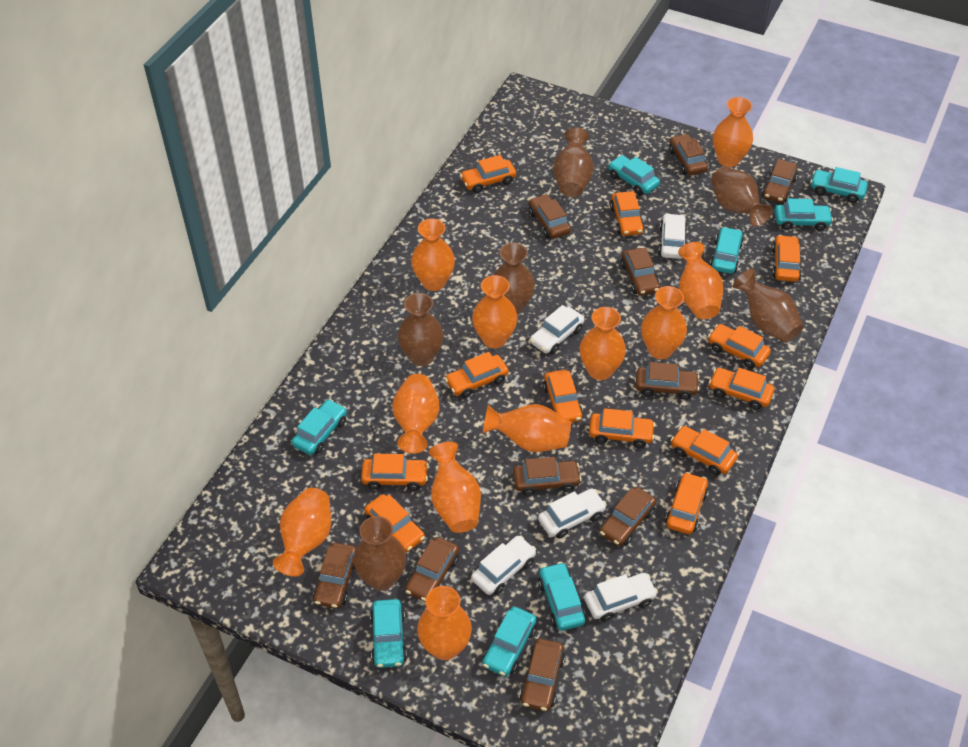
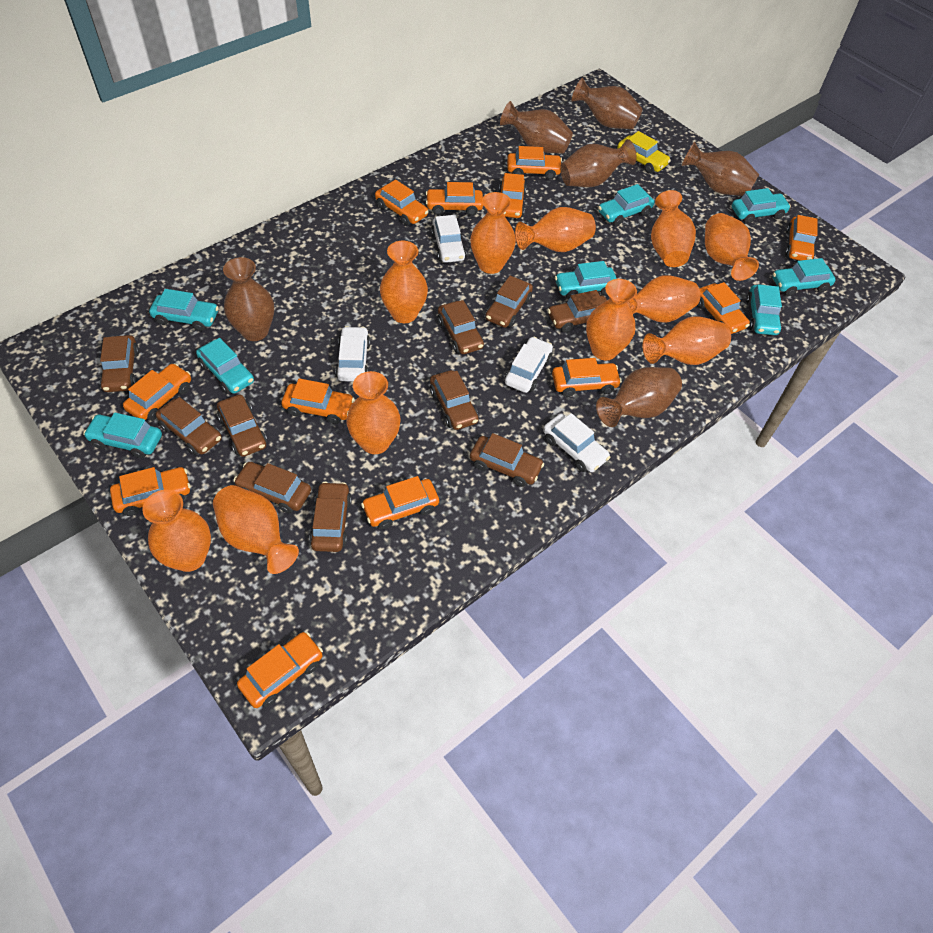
white car: [471,535,536,595] [530,305,584,354] [538,489,607,539] [584,573,658,622] [658,213,687,259] = 5 -> [335,326,371,382] [431,215,466,263] [505,337,553,393] [543,413,610,472] = 4
yellow car: none = 0 -> [617,131,671,174] = 1

